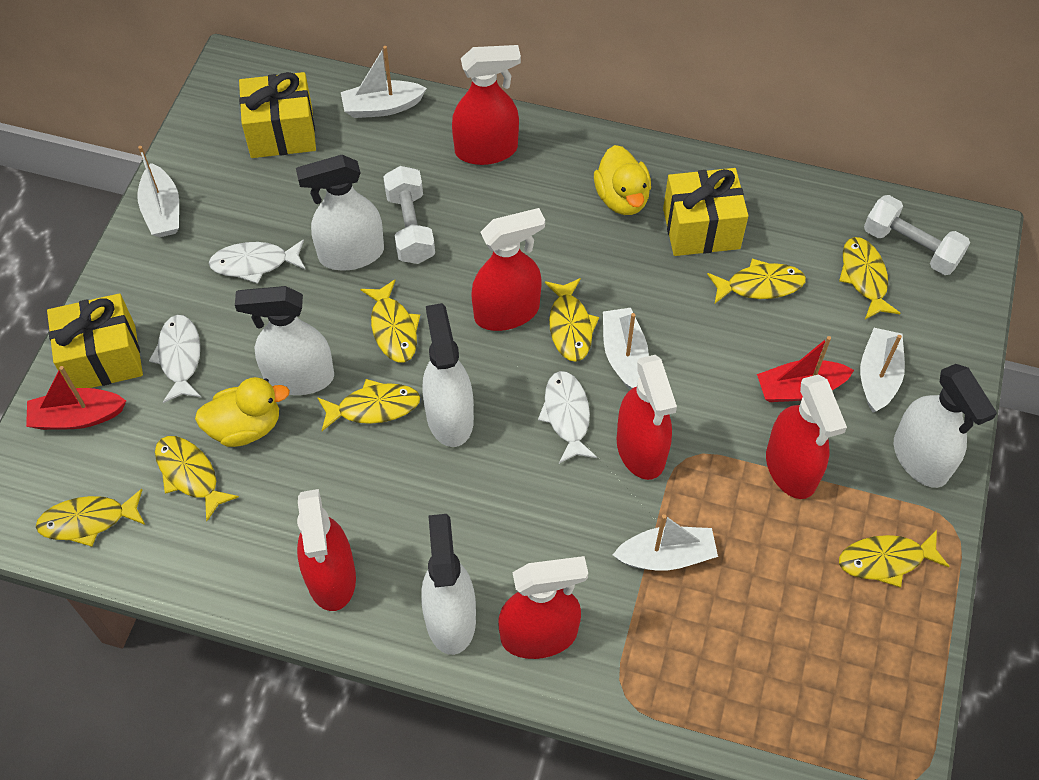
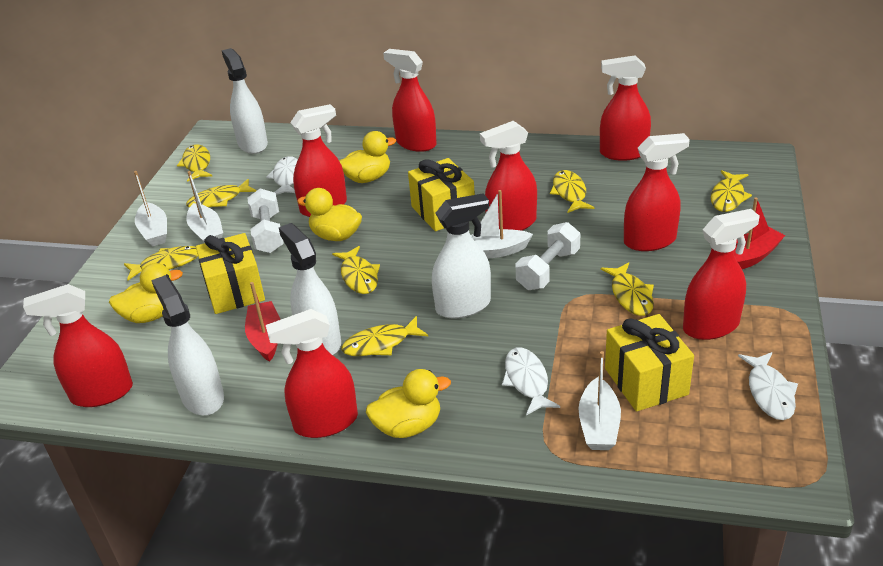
red spray bottle: [297,489,356,611] [452,45,521,165] [471,208,545,331] [499,556,588,659] [617,355,677,480] [766,374,847,499] = 6 -> [23,284,133,407] [266,309,358,438] [290,104,347,217] [383,49,437,152] [480,121,537,231] [600,55,651,161] [624,133,690,251] [683,209,760,340] = 8
white boat: [137,146,179,237] [341,46,427,118] [603,308,649,390] [613,514,718,571] [860,328,905,413] = 5 -> [134,171,167,247] [187,171,223,243] [471,190,533,258] [578,351,621,450] = 4
white spray bottle: [235,286,334,395] [296,155,384,270] [421,514,476,655] [422,303,474,447] [894,364,997,488] = 5 -> [151,275,224,416] [221,48,268,154] [279,223,341,355] [432,193,491,319] = 4
yellow duck: [195,377,290,447] [594,145,651,215] = 2 -> [109,263,183,323] [297,188,362,241] [339,131,396,183] [366,369,451,438] = 4

